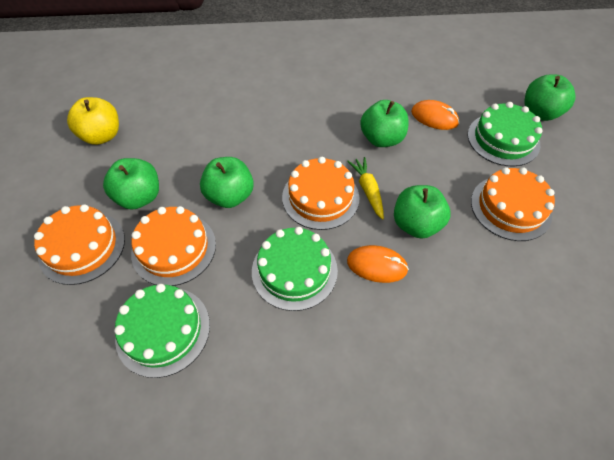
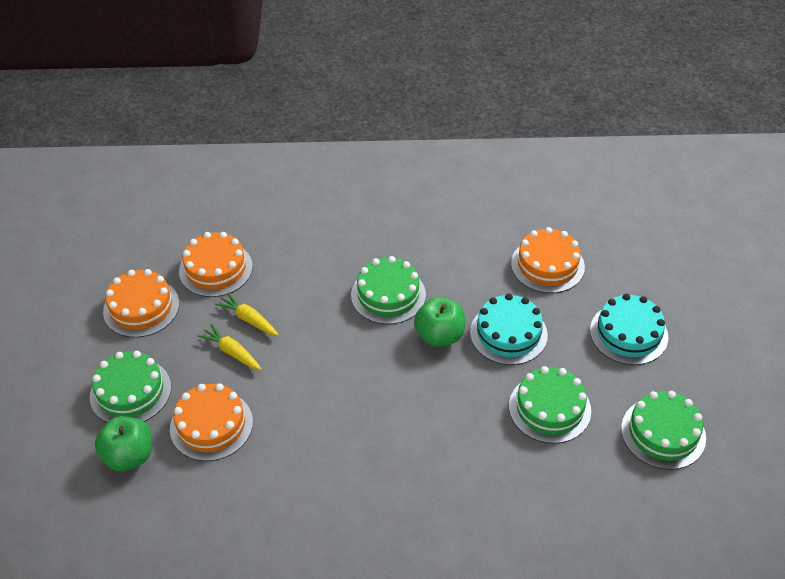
green apple: [103,158,159,210] [200,157,254,208] [360,100,409,147] [394,185,451,239] [525,74,576,121] = 5 -> [95,416,152,471] [414,297,465,347] = 2
green cake: [114,284,210,378] [252,227,338,311] [468,102,543,166] = 3 -> [90,351,171,422] [351,256,426,324] [509,366,591,444] [621,391,706,470] = 4
orange mouse: [347,245,409,283] [411,100,459,130] = 2 -> none = 0
turquoise cake: none = 0 -> [470,293,548,365] [590,294,668,365] = 2
yellow apple: [67,97,119,145] = 1 -> none = 0
yellow carrot: [347,157,384,220] = 1 -> [197,324,262,370] [215,293,279,336] = 2

